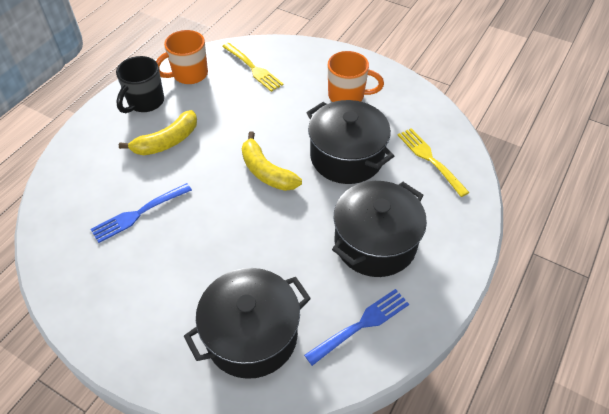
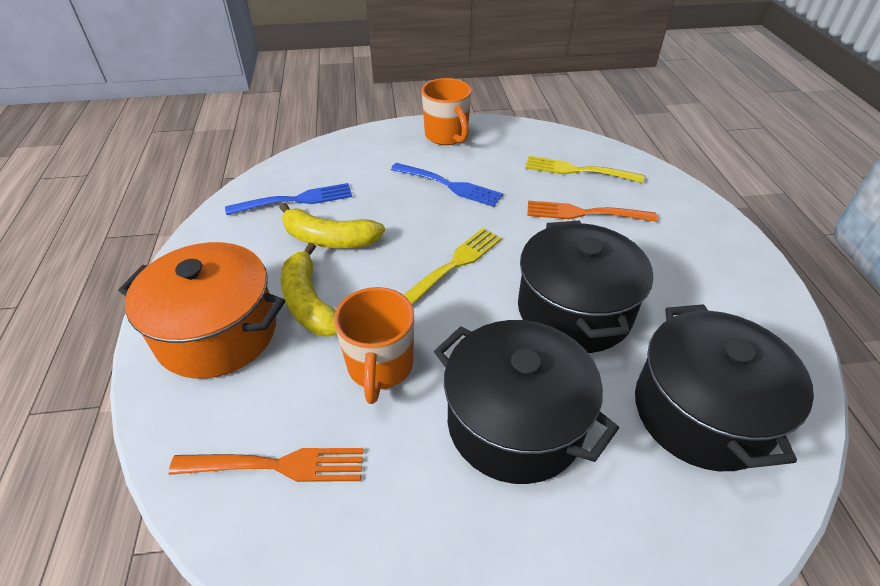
black mug: [116,56,164,113] = 1 -> none = 0
orange fork: none = 0 -> [169,448,364,482] [527,201,657,222] = 2
orange pot: none = 0 -> [118,242,285,379] = 1

